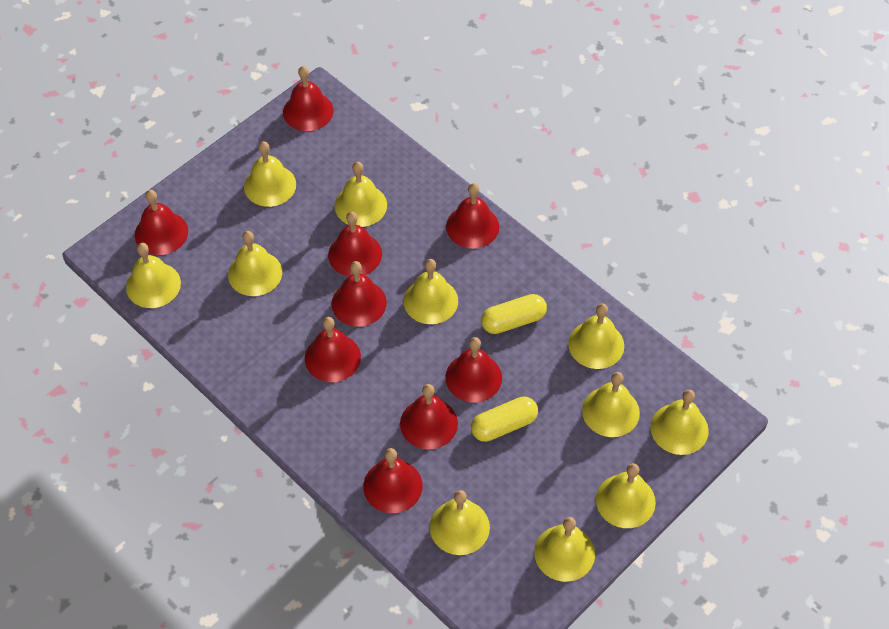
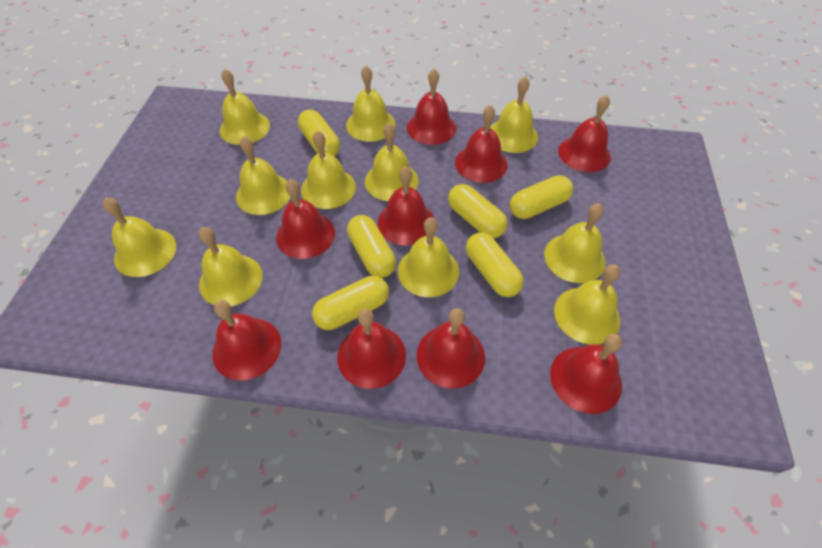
yellow capsule: [471,396,538,442] [481,294,547,334] = 2 -> [298,110,340,156] [312,276,389,330] [347,215,396,278] [448,184,507,238] [466,233,524,297] [510,175,573,219] = 6

